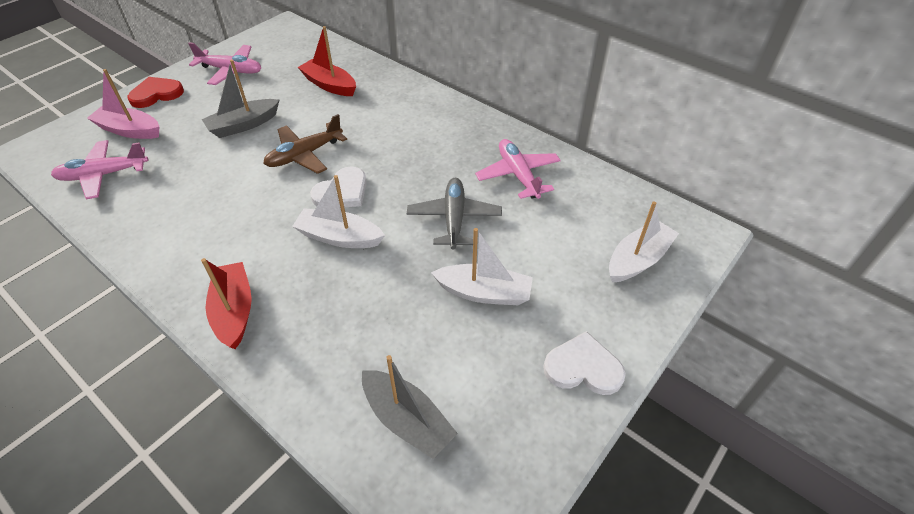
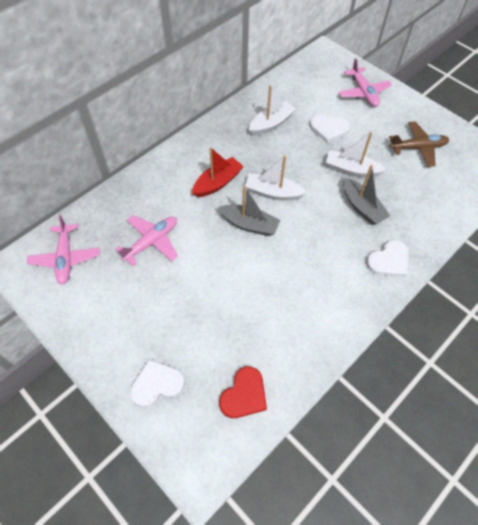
grey plane: [407,178,502,250] = 1 -> none = 0
pink boat: [87,69,159,139] = 1 -> none = 0
red boat: [201,258,252,349] [298,26,356,96] = 2 -> [192,147,244,197] = 1
white heart: [310,167,367,207] [543,331,626,395] = 2 -> [130,359,185,407] [310,115,350,143] [366,240,409,277] = 3

